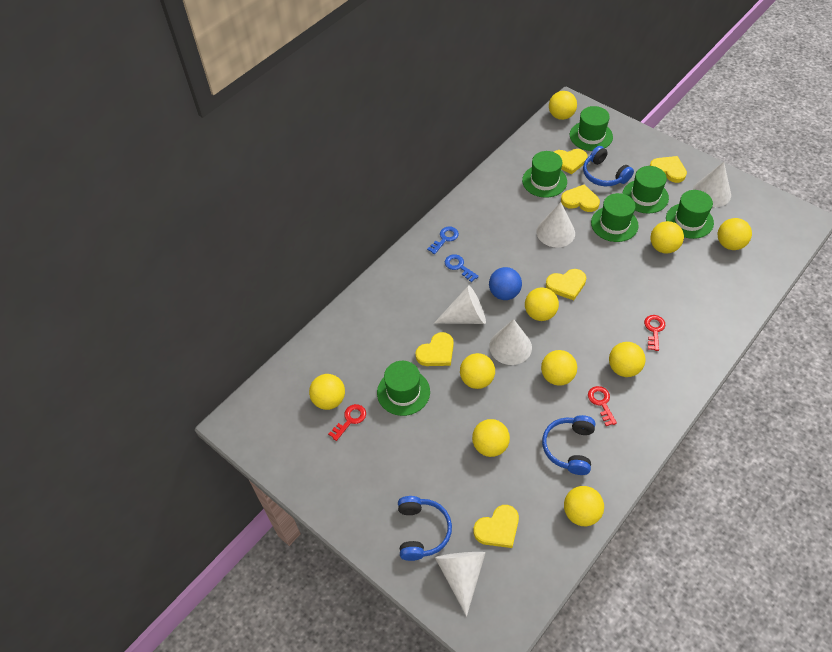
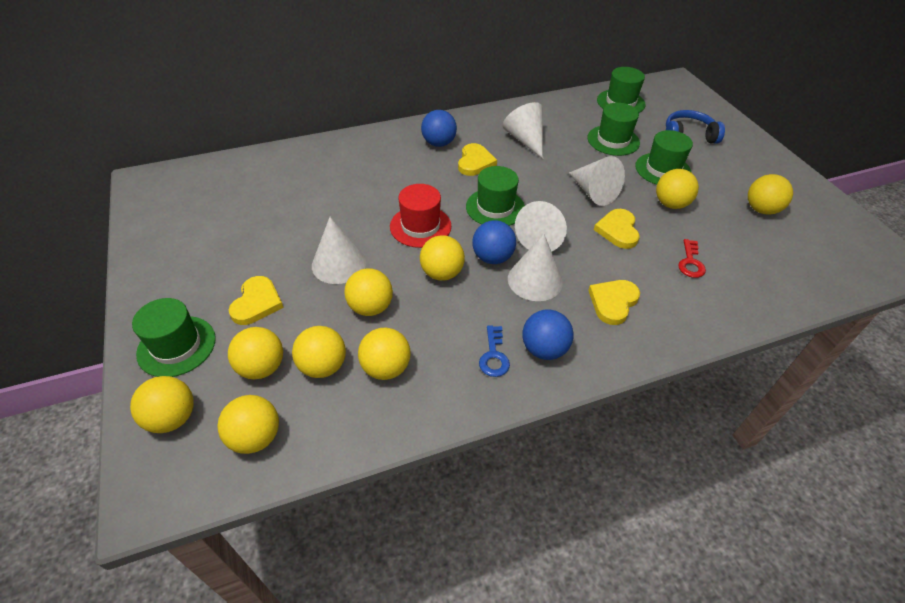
blue ball: [489,267,522,300] = 1 -> [421,110,457,147] [472,220,516,264] [522,310,573,360] = 3
blue headphones: [398,496,452,561] [542,415,595,475] [583,146,634,186] = 3 -> [666,110,725,144] = 1
blue key: [427,227,459,254] [445,254,479,282] = 2 -> [479,325,510,377] = 1
green hat: [377,361,430,416] [522,151,567,198] [570,106,613,151] [591,193,639,242] [622,166,669,213] [666,190,714,239] = 6 -> [132,298,216,377] [466,166,525,226] [587,103,640,156] [597,67,646,113] [635,130,693,185] = 5
red hat: none = 0 -> [390,184,451,248] = 1
red key: [328,404,366,441] [588,386,617,426] [644,315,665,351] = 3 -> [678,239,706,278] = 1
yellow ball: [309,374,345,410] [460,353,495,389] [472,419,510,457] [525,287,559,321] [541,350,577,386] [549,91,577,120] [564,486,604,526] [609,342,646,377] [650,221,684,254] [718,218,752,250] = 10 -> [130,376,194,433] [217,395,279,454] [228,327,283,379] [292,326,346,378] [344,268,393,316] [358,328,410,380] [420,235,465,281] [656,169,699,209] [748,174,793,215] = 9
yellow heart: [415,332,454,366] [473,505,519,548] [546,269,586,300] [554,149,587,174] [561,184,600,212] [650,156,687,183] = 6 -> [229,276,284,325] [458,143,497,176] [588,280,640,325] [594,209,640,249] = 4

